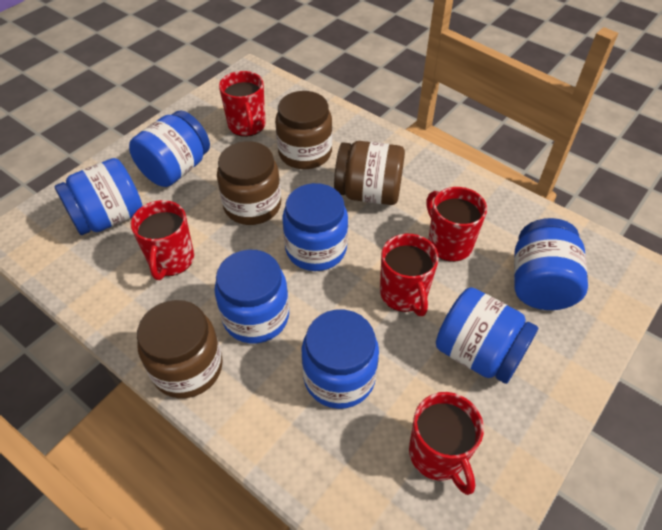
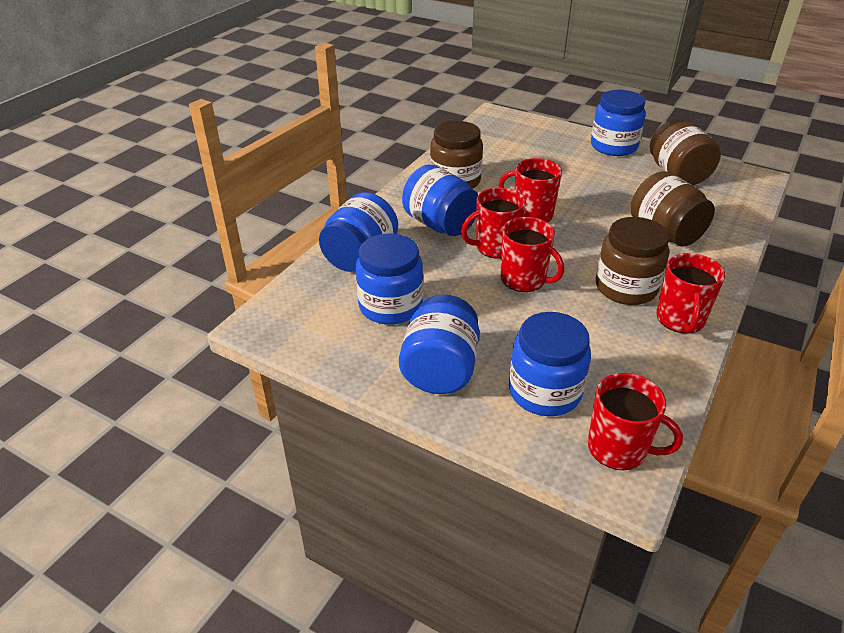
blue jar: [55,158,142,235] [129,110,210,187] [214,250,289,343] [282,183,348,271] [302,310,379,409] [436,287,538,384] [514,218,588,310] = 7 -> [319,192,398,272] [356,233,423,324] [399,294,480,394] [402,164,478,236] [509,312,591,416] [591,90,646,156] = 6

